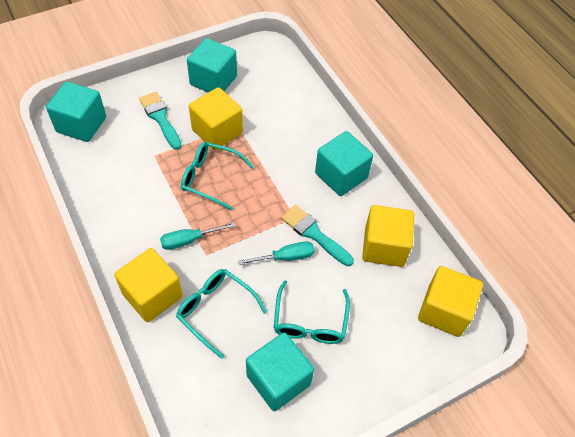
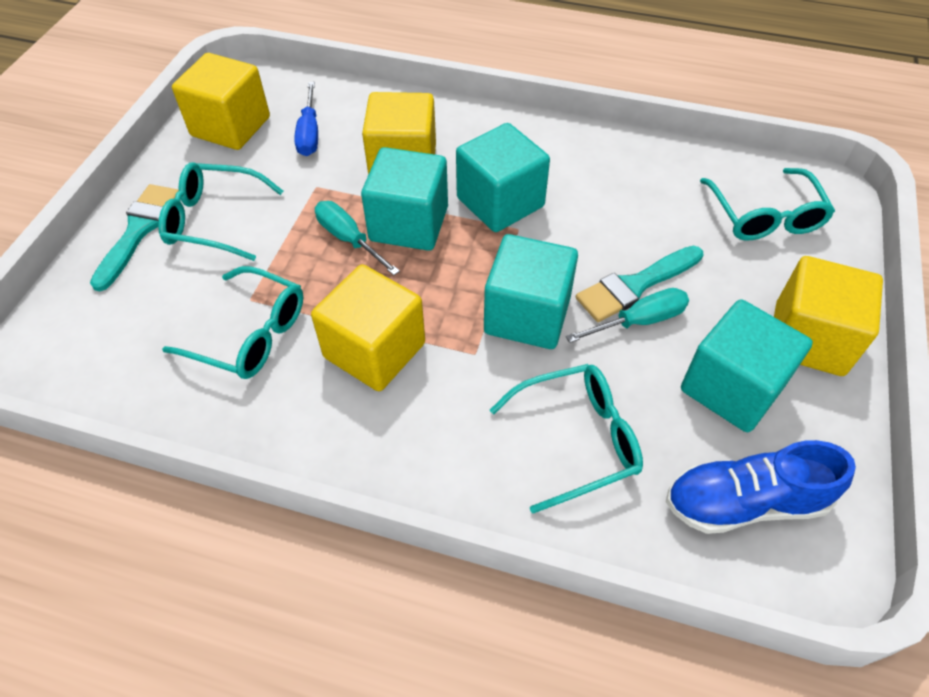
blue screwdriver: none = 0 -> [294,82,318,156] = 1
blue shoe: none = 0 -> [666,440,856,534] = 1
turquoise glasses: [176,269,267,359] [181,142,254,210] [274,281,350,344] = 3 -> [158,162,283,261] [162,266,303,379] [490,364,643,514] [700,168,835,240] = 4

